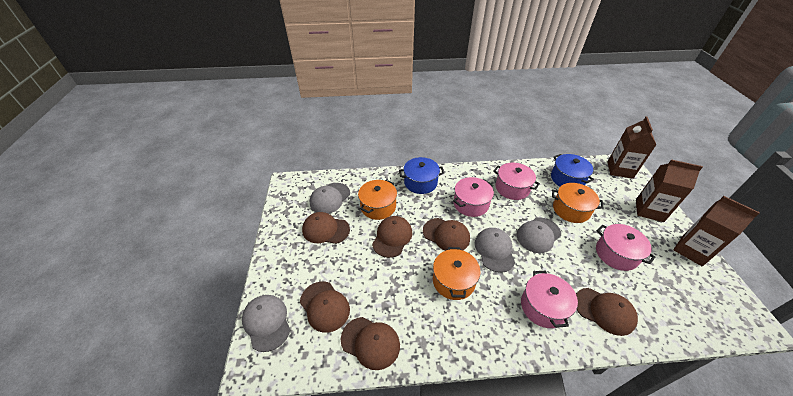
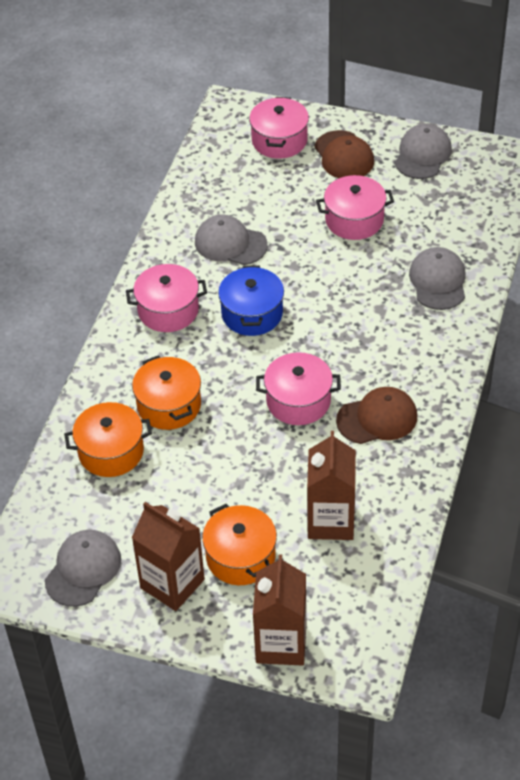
blue pot: [399,157,444,194] [551,154,594,187] = 2 -> [218,265,284,336] = 1
brown cap: [300,282,350,333] [302,212,350,244] [341,317,400,370] [372,216,412,258] [423,218,470,251] [576,288,638,336] = 6 -> [314,130,374,178] [336,387,417,444] = 2

